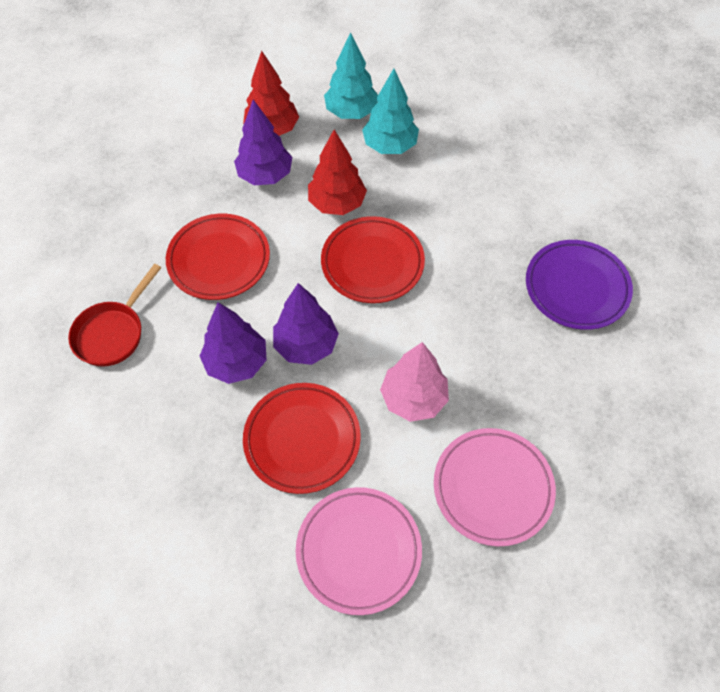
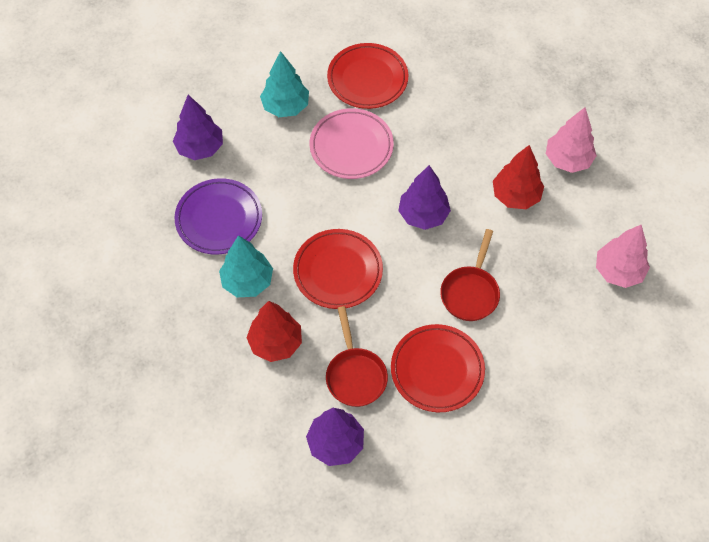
pink plate: [296,487,422,615] [434,428,556,546] = 2 -> [309,108,394,179] = 1
pink tree: [380,342,449,422] = 1 -> [546,107,597,173] [596,225,650,288] = 2
red pan: [68,264,161,367] = 1 -> [326,306,388,407] [440,229,500,321] = 2

